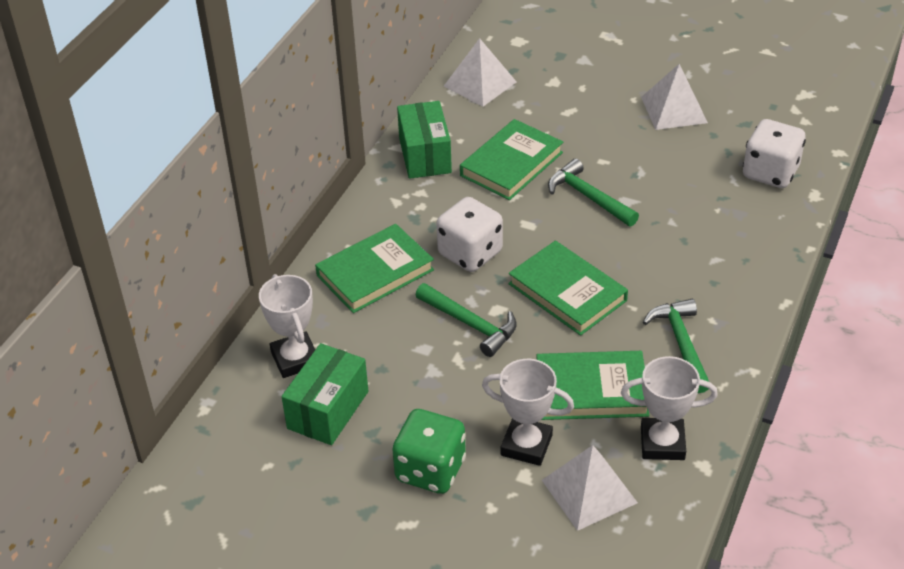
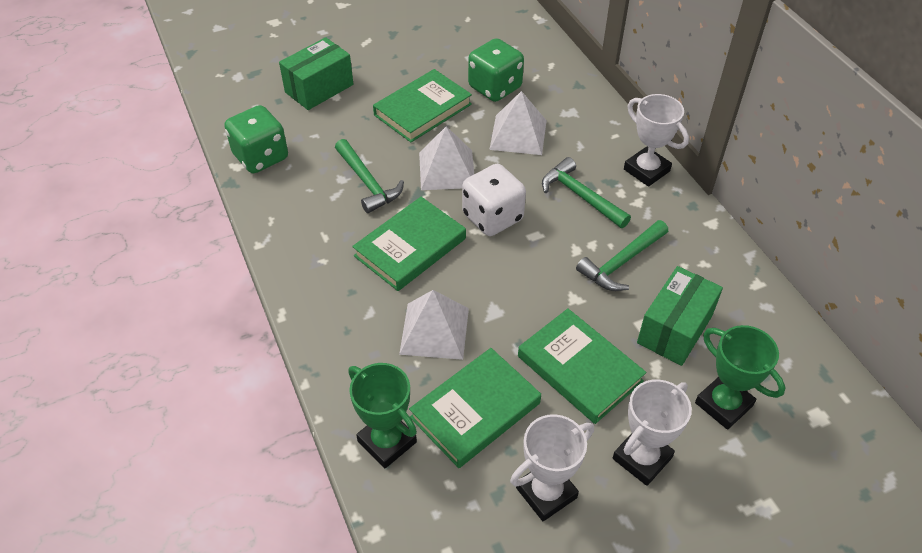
green dice: [393,409,466,494] = 1 -> [224,105,288,173] [468,38,524,102] = 2
green trophy: none = 0 -> [348,363,417,468] [695,325,785,430] = 2
white dice: [436,197,503,272] [743,119,806,188] = 2 -> [462,164,526,236] = 1

